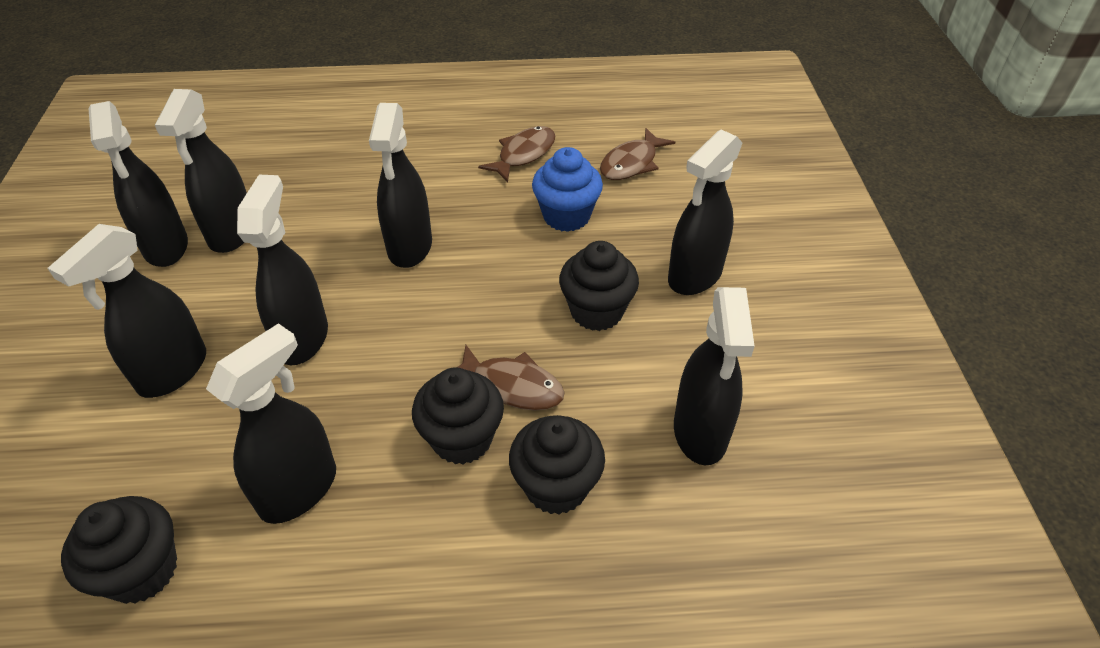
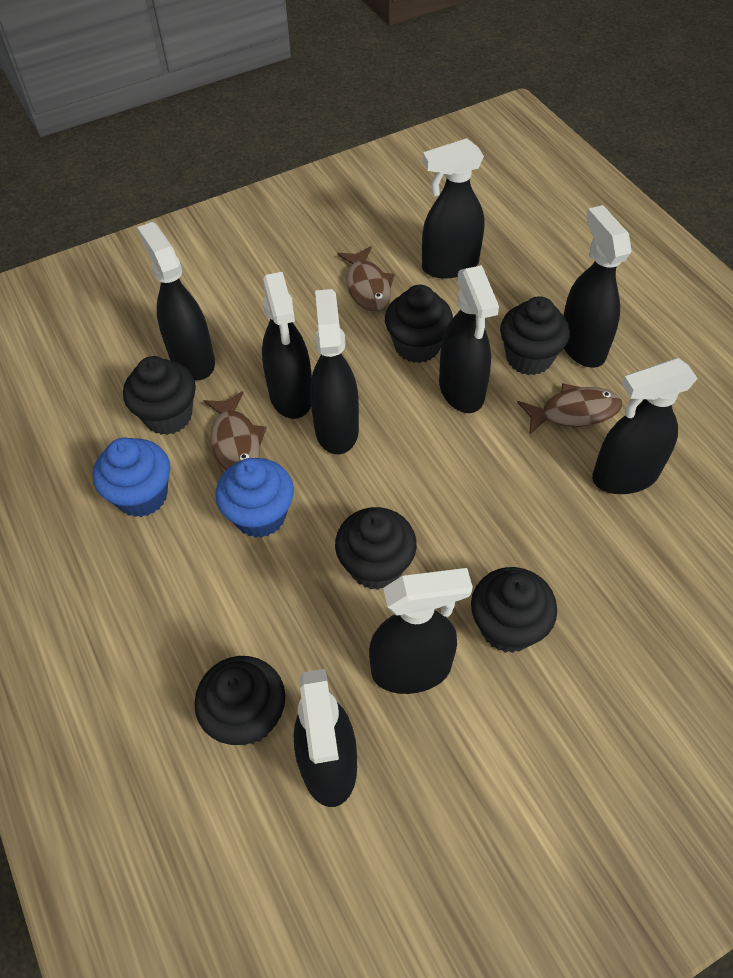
black cupcake: [61,496,177,604] [412,367,504,464] [509,415,605,515] [559,241,639,331] = 4 -> [123,356,196,435] [194,656,285,746] [335,507,417,590] [385,285,453,363] [471,567,557,653] [500,296,570,375] = 6
black spray bottle: [48,224,206,398] [89,101,188,267] [155,89,247,253] [206,323,336,524] [237,175,328,365] [369,103,432,268] [668,130,743,295] [674,287,755,465] = 8 -> [137,222,215,380] [262,272,312,419] [294,669,357,807] [310,289,359,454] [369,568,473,694] [422,138,484,279] [439,265,499,413] [564,205,632,368] [592,358,698,494] = 9
blue cupcake: [532,147,603,232] = 1 -> [93,438,170,517] [215,458,294,538] = 2

